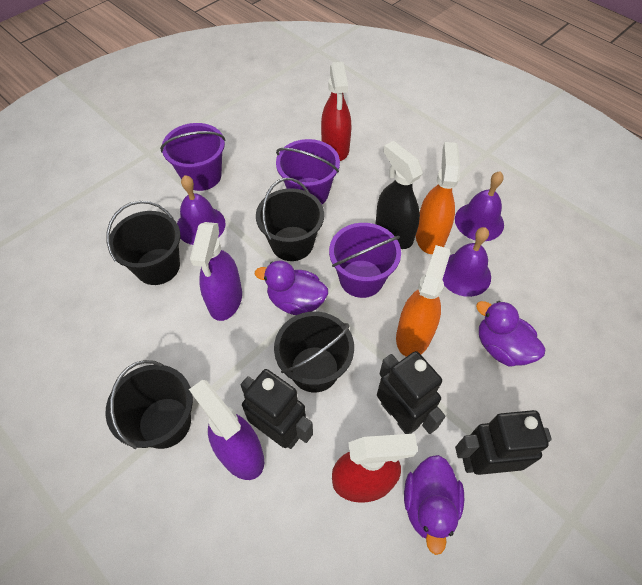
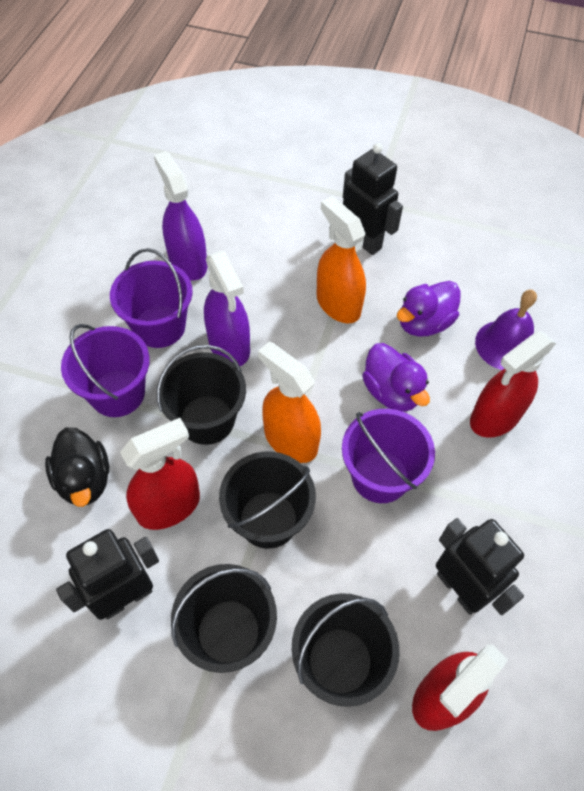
black duck: none = 0 -> [45,427,109,507] = 1
black spray bottle: [375,141,423,249] = 1 -> none = 0
purple bell: [177,175,226,245] [442,227,491,297] [455,171,504,241] = 3 -> [475,290,537,370] = 1
purple duck: [255,260,328,315] [404,455,464,555] [476,301,545,367] = 3 -> [362,343,430,412] [397,281,461,337] = 2
red spray bottle: [321,62,351,161] [332,434,418,503] = 2 -> [120,418,200,530] [412,644,508,731] [470,331,556,438] = 3

